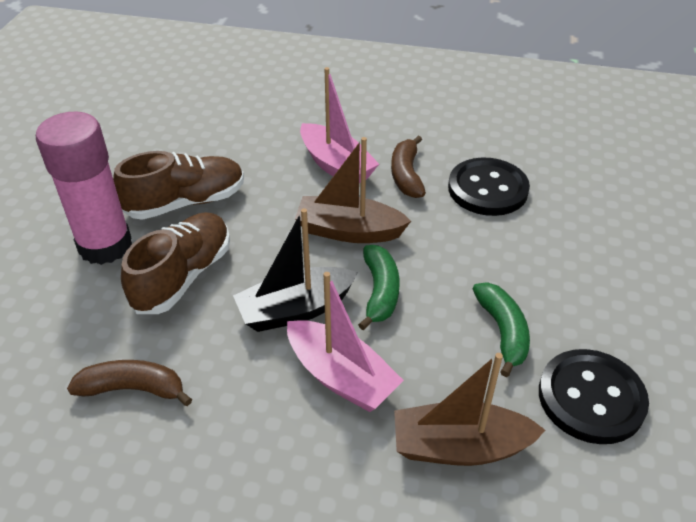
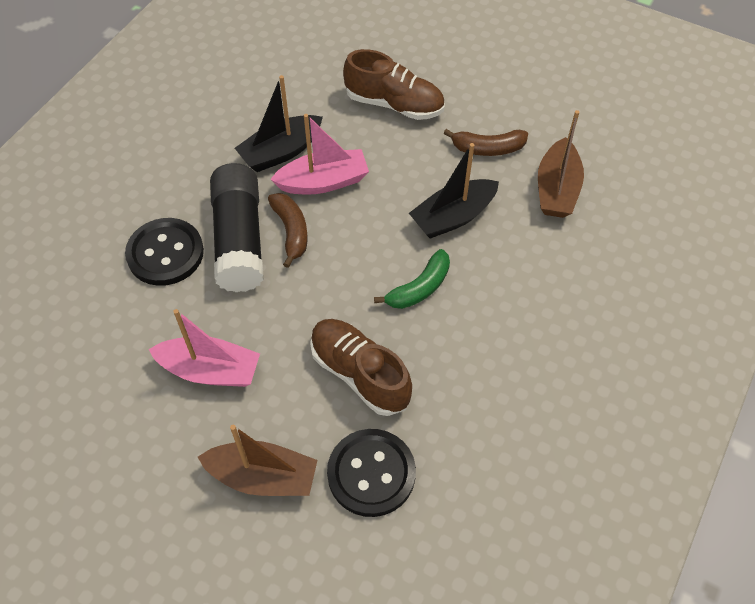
black boat: [233,208,358,332] = 1 -> [235,75,323,172] [409,143,499,238] = 2
black glue stick: none = 0 -> [210,163,264,292] = 1
green banana: [358,245,399,330] [472,283,530,377] = 2 -> [374,249,450,309] = 1
pink glue stick: [36,112,132,265] = 1 -> none = 0

